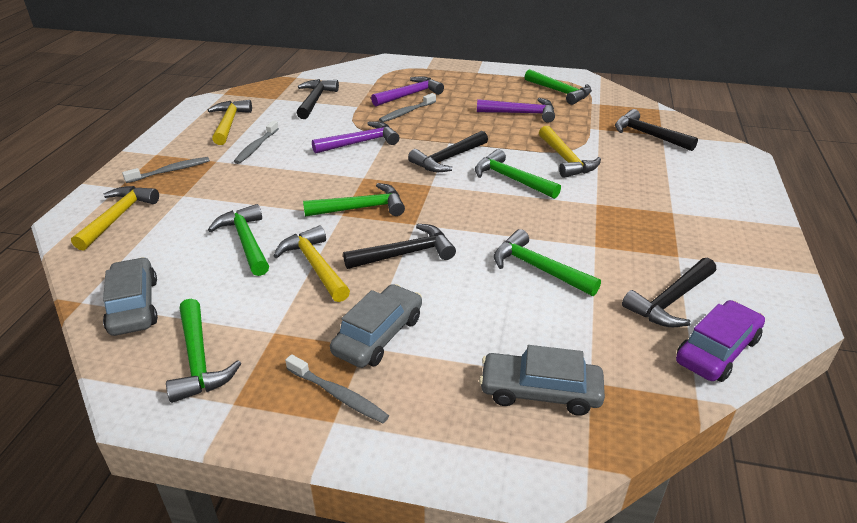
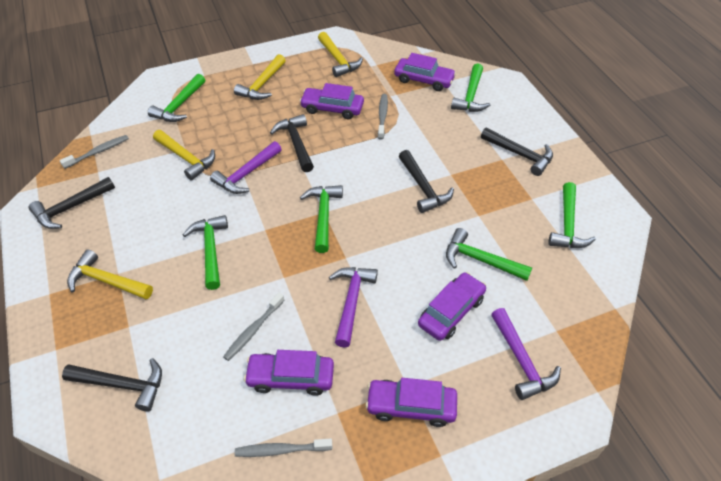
grey car: [103,257,158,336] [330,284,422,368] [479,345,605,416] = 3 -> none = 0
purple car: [676,300,765,382] = 1 -> [244,350,334,396] [300,83,364,119] [366,378,457,427] [394,53,456,91] [418,272,486,341] = 5

